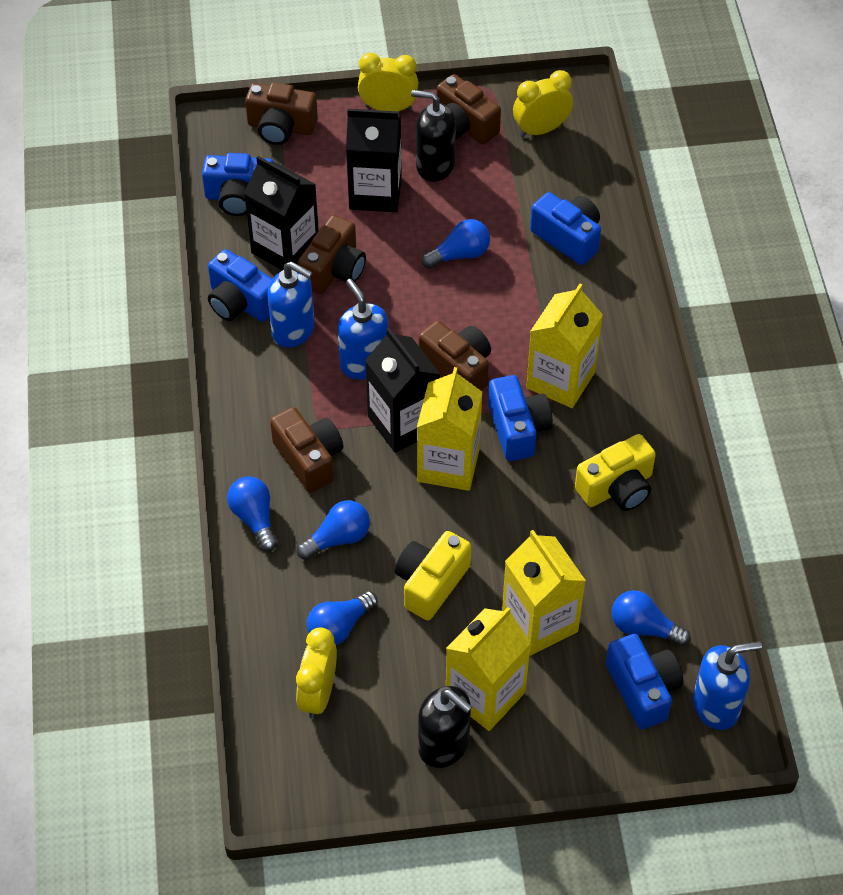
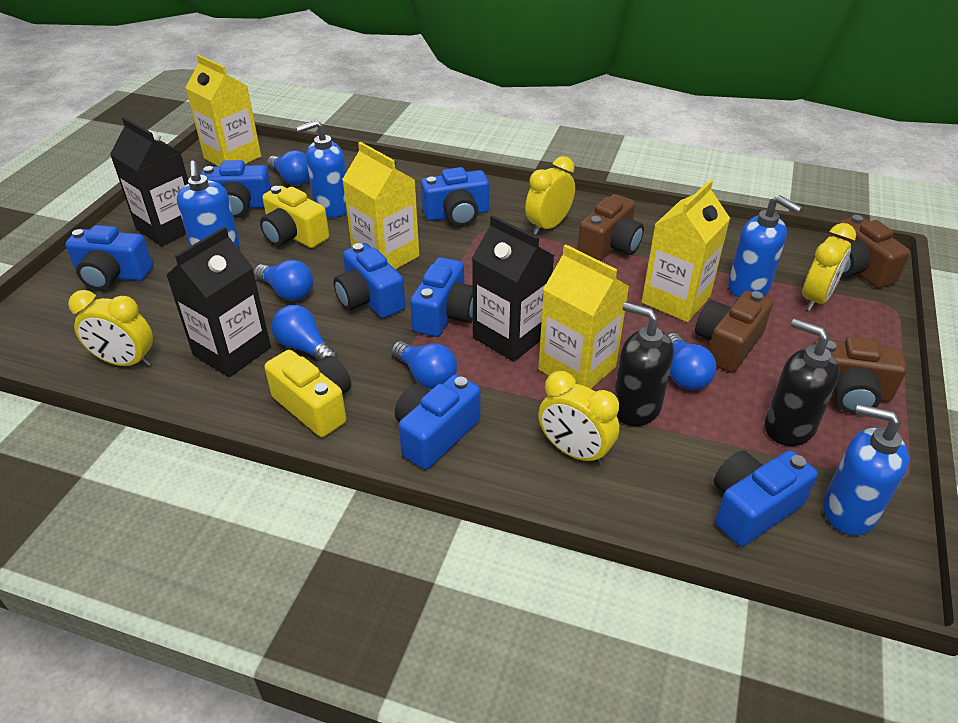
blue camera: [202,153,274,216] [208,249,272,322] [488,375,553,461] [530,192,601,265] [606,634,684,729] = 5 -> [65,225,153,290] [201,160,271,218] [333,243,405,318] [395,374,480,470] [410,257,473,337] [421,167,489,226] [714,450,818,547] = 7
blue soap dispenser: [267,261,315,348] [338,279,388,380] [693,641,762,730] = 3 -> [177,161,240,248] [296,120,347,217] [728,195,802,298] [823,404,909,536] = 4
brown camera: [245,82,318,145] [270,407,343,493] [298,215,366,294] [419,321,491,390] [437,74,501,145] = 5 -> [577,194,644,261] [695,291,773,373] [813,337,907,414] [834,215,910,288] = 4
yellow clock: [296,627,337,719] [358,52,418,111] [513,70,573,137] = 3 -> [68,290,153,367] [525,156,575,235] [538,371,619,466] [802,223,856,311] = 4

